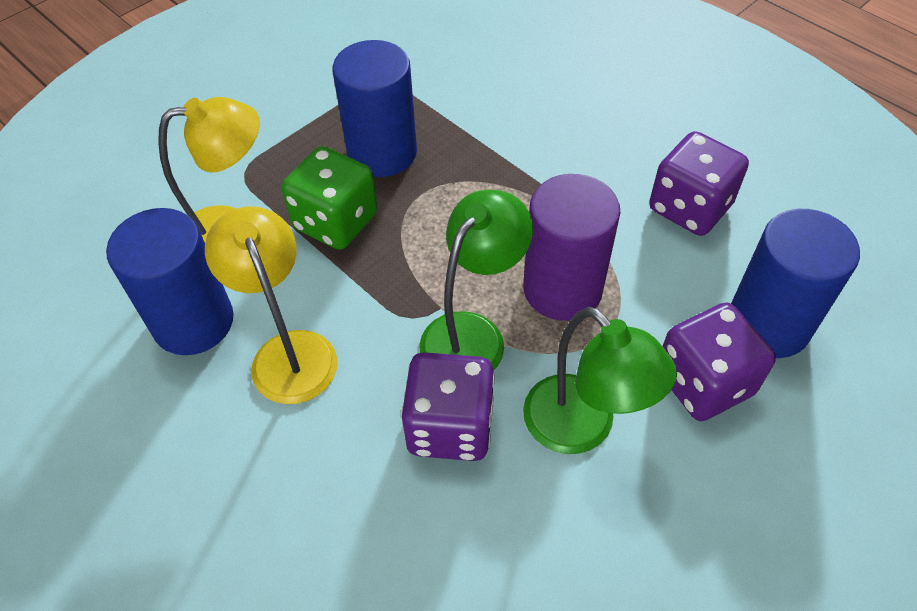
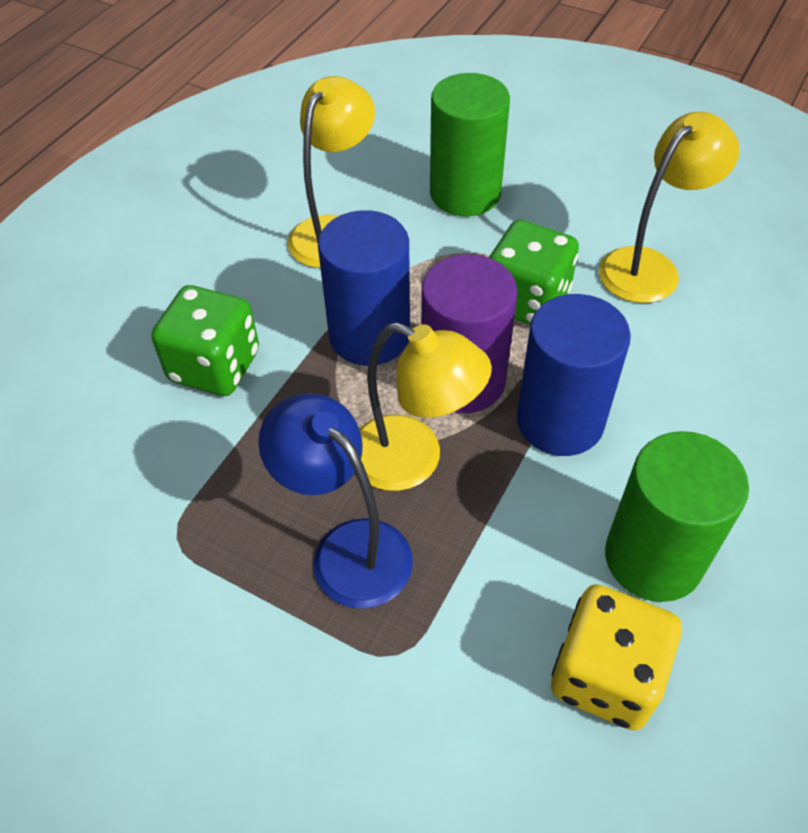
blue cylinder: [106,208,234,355] [332,40,417,177] [731,209,860,358] = 3 -> [318,210,410,366] [517,294,631,456] = 2
blue lamp: none = 0 -> [258,393,413,609] = 1
green cylinder: none = 0 -> [430,73,510,216] [605,431,749,602] = 2
green dice: [282,146,378,250] = 1 -> [151,285,259,396] [489,220,579,325] = 2
green lamp: [419,190,533,371] [523,307,677,454] = 2 -> none = 0
purple dice: [401,352,495,461] [649,131,749,236] [663,303,776,421] = 3 -> none = 0
yellow dice: none = 0 -> [551,584,682,730] = 1
yellow lamp: [158,97,260,242] [205,207,337,404] = 2 -> [287,76,375,268] [359,322,492,491] [599,112,740,303] = 3

